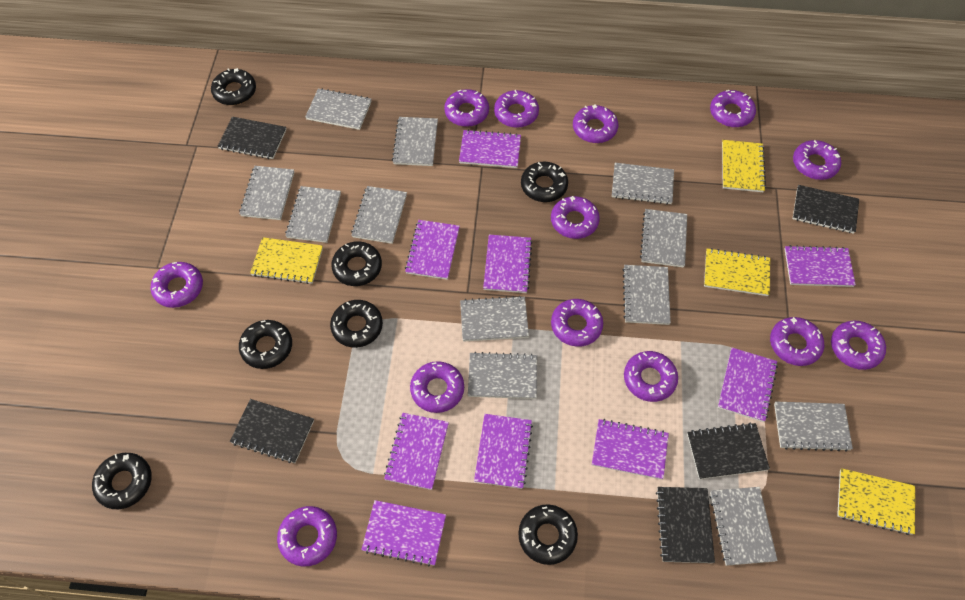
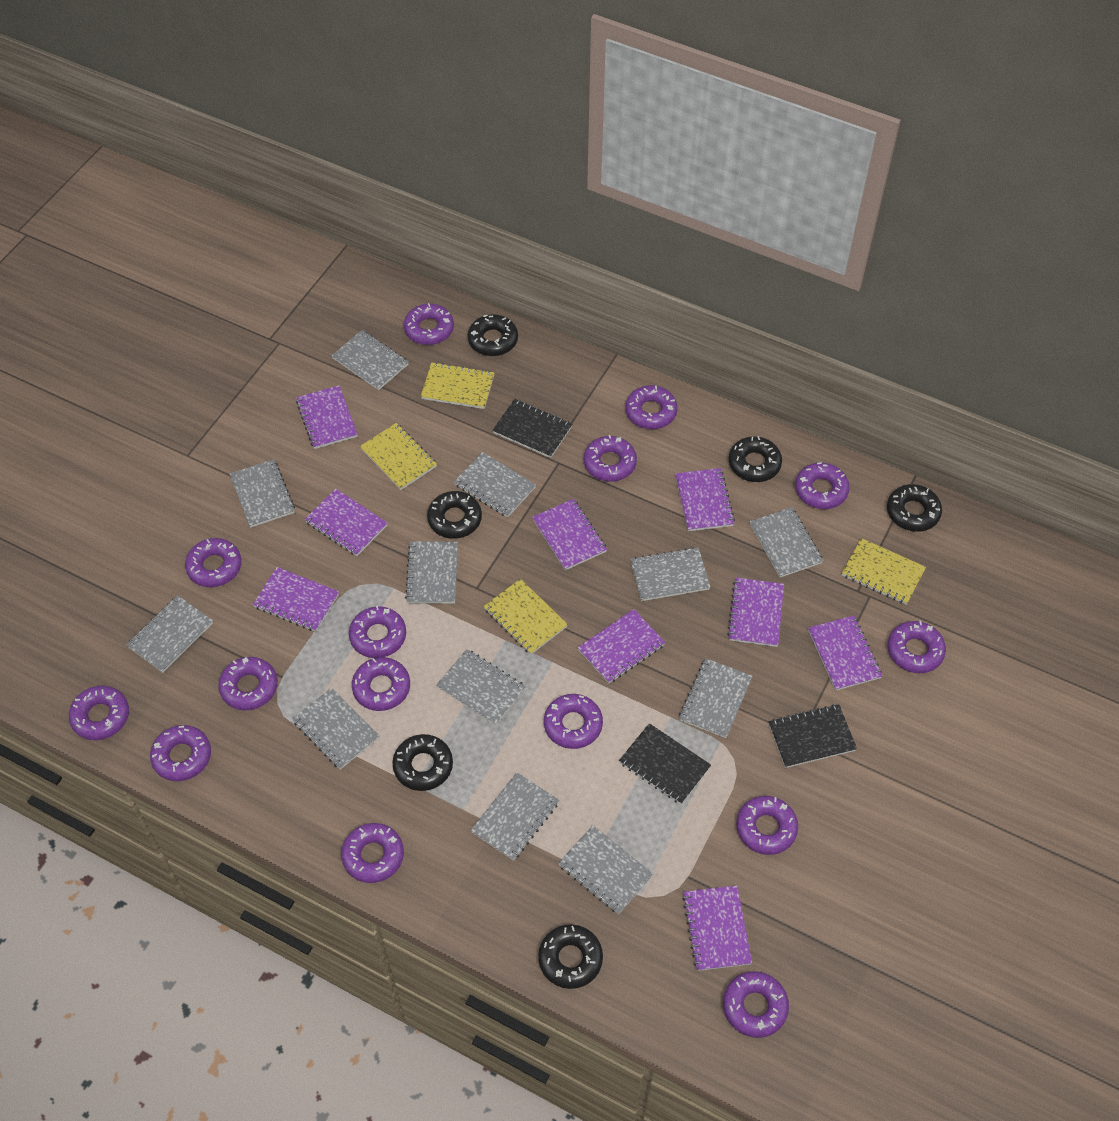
black donut: [92,453,152,509] [211,68,256,105] [239,320,292,369] [330,300,383,348] [331,241,382,286] [518,504,578,565] [521,162,568,202] = 7 -> [392,734,453,791] [427,491,482,539] [468,314,518,356] [538,924,603,989] [729,436,782,482] [887,484,942,532] = 6
black notebook: [218,117,286,159] [230,399,314,463] [656,487,715,563] [687,423,770,479] [793,185,859,234] = 5 -> [492,399,572,458] [619,723,711,804] [768,704,857,768] = 3
purple donut: [151,262,203,308] [277,506,337,567] [410,361,464,413] [444,89,489,127] [494,90,539,128] [551,196,600,239] [551,299,603,347] [573,104,618,143] [624,351,678,402] [710,90,756,127] [770,317,824,366] [793,140,841,180] [831,321,886,370] = 13 -> [69,686,129,740] [150,725,211,781] [185,538,242,587] [218,657,278,711] [341,823,404,883] [349,606,406,658] [352,657,410,711] [404,303,454,345] [544,694,603,749] [584,435,637,482] [625,385,678,429] [723,971,789,1038] [736,796,798,855] [795,462,850,509] [888,621,946,673] = 15

